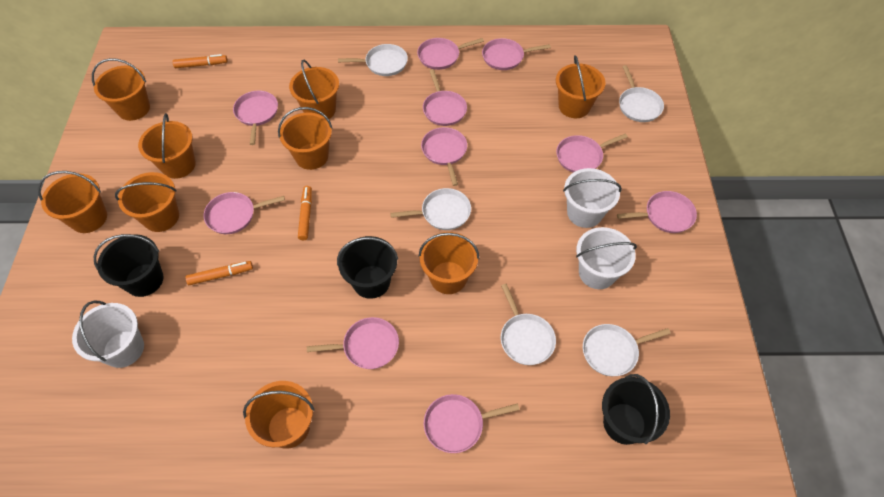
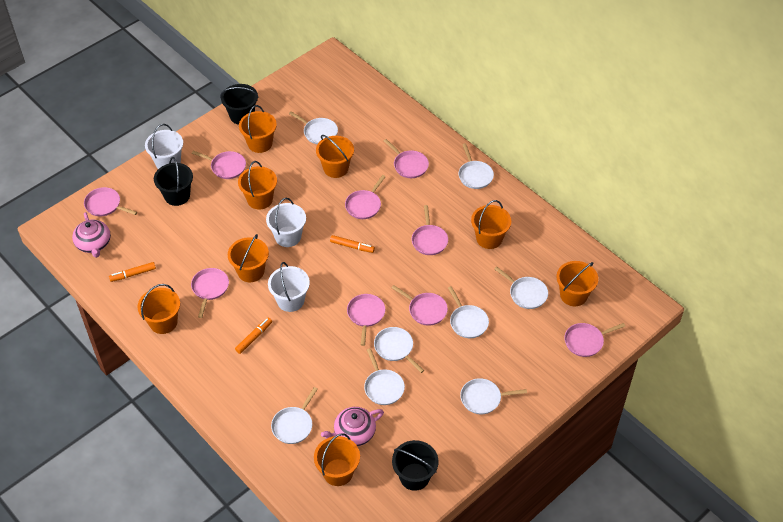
orange bucket: [38,171,107,233] [92,58,150,121] [115,172,179,232] [138,113,196,179] [243,381,314,449] [278,107,332,170] [289,60,339,119] [418,232,479,294] [556,55,605,118] = 9 -> [138,284,180,334] [228,234,269,282] [238,161,277,210] [239,105,277,153] [314,433,360,486] [316,135,354,178] [471,200,511,249] [557,261,598,306] = 8
pink pan: [204,192,285,234] [233,91,278,145] [307,317,399,369] [417,38,484,70] [421,127,467,186] [423,69,467,126] [424,394,520,453] [482,38,551,70] [556,133,628,173] [617,191,697,233] = 10 -> [84,187,137,216] [191,268,229,318] [192,151,246,179] [345,175,386,219] [347,294,385,346] [384,139,429,178] [391,285,448,326] [412,205,448,255] [564,323,625,357] = 9
pink teapot: none = 0 -> [72,212,111,258] [321,407,384,446] = 2
white pan: [338,44,408,76] [390,188,471,230] [501,284,556,365] [583,324,671,376] [619,65,664,122] = 5 -> [271,387,318,444] [289,111,338,144] [364,348,405,405] [374,327,424,373] [448,286,489,338] [458,143,494,189] [460,378,527,414] [494,266,548,309] = 8

